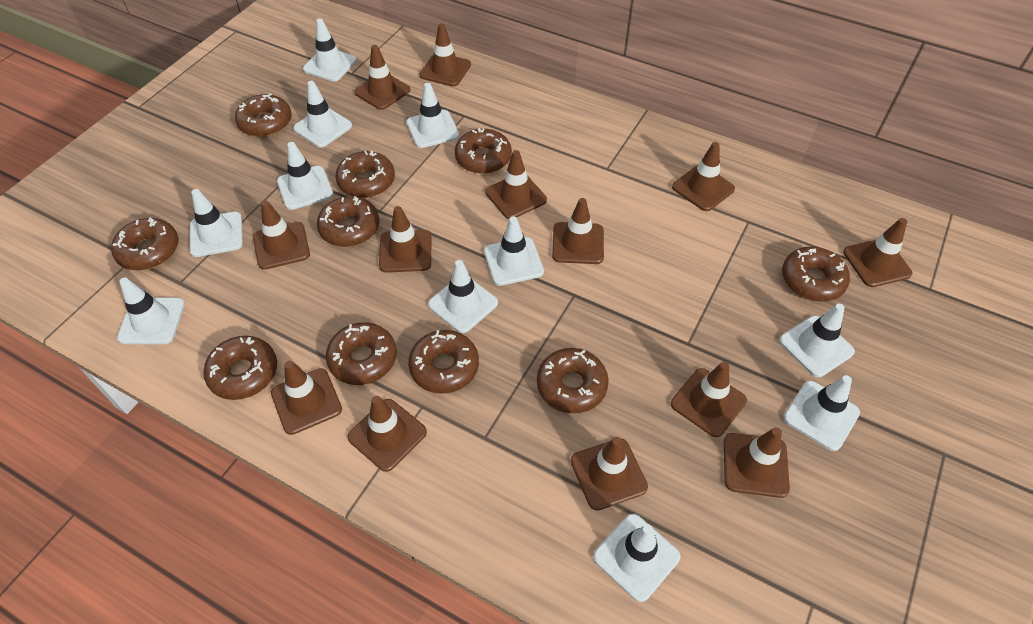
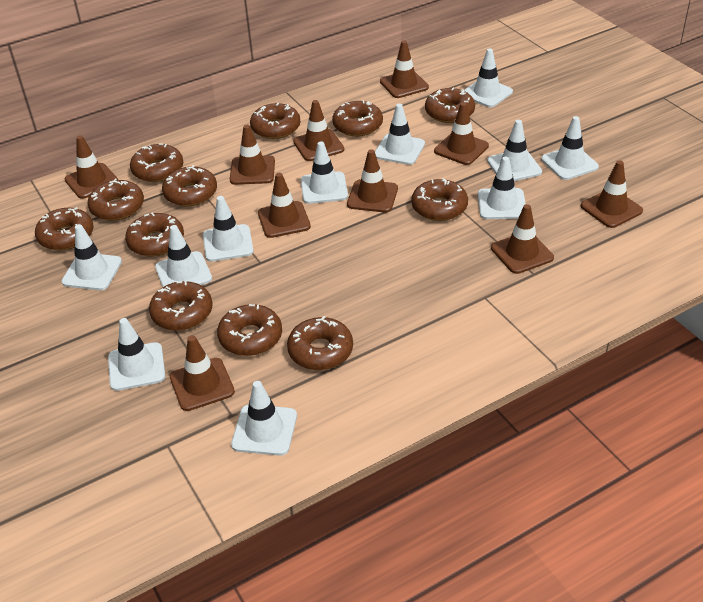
brown donut: [111,217,178,270] [203,336,277,400] [235,93,292,137] [317,196,379,247] [326,322,397,385] [335,151,395,198] [408,330,479,393] [455,128,512,174] [537,348,609,413] [782,246,850,302] = 10 -> [35,207,94,250] [88,179,144,221] [125,212,184,256] [130,143,183,182] [149,281,213,331] [162,165,217,207] [217,304,282,356] [250,103,300,139] [287,316,353,370] [332,100,383,136] [411,178,468,221] [425,88,475,123] = 12
brown traffic cone: [253,200,310,270] [271,361,342,435] [347,396,427,472] [354,45,410,110] [379,206,431,273] [420,23,471,86] [486,150,547,219] [552,198,604,264] [571,437,648,510] [671,362,747,437] [672,142,735,211] [724,427,790,498] [843,218,912,287] = 13 -> [65,135,118,199] [170,335,235,411] [230,125,275,185] [258,173,311,238] [293,100,344,161] [347,149,398,212] [380,41,429,98] [434,102,489,165] [491,204,554,274] [581,160,643,228] = 10

